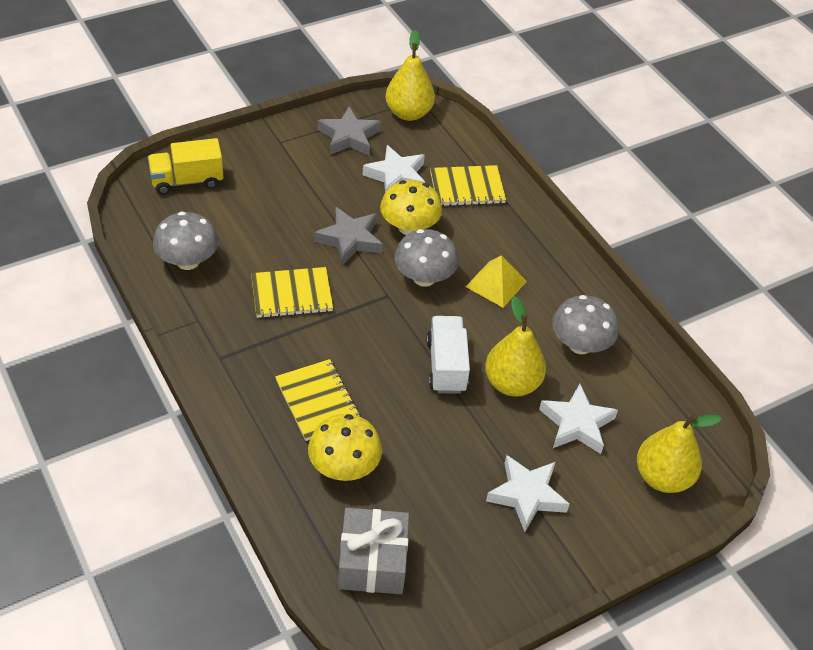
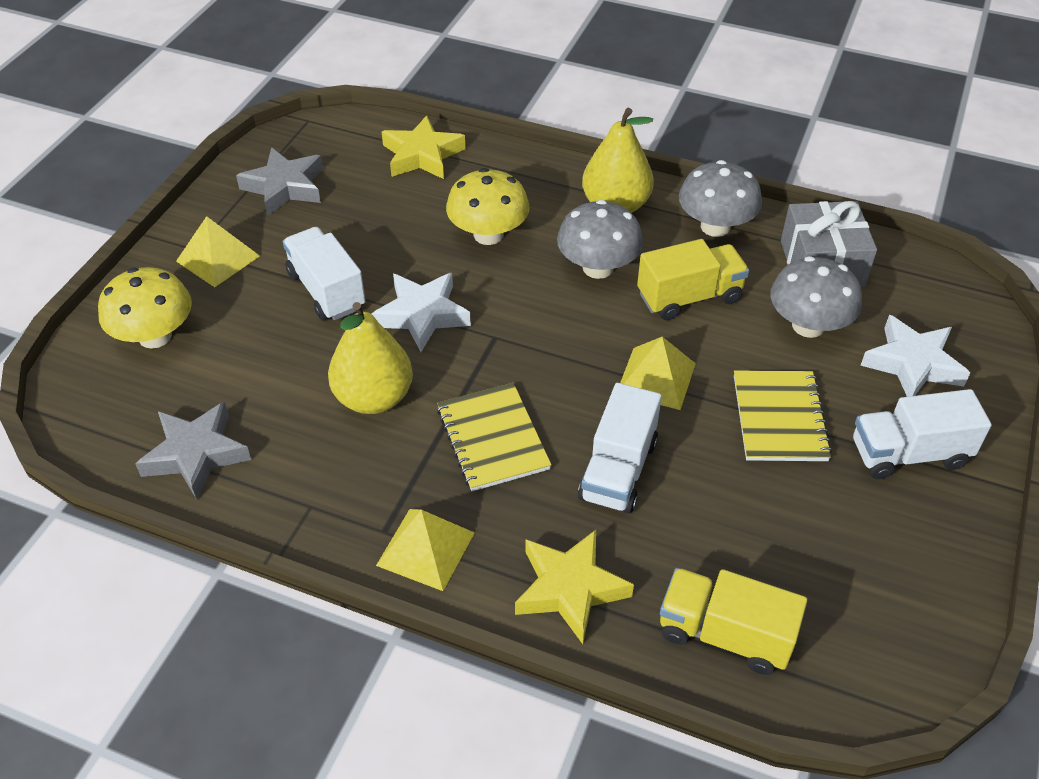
white star: [363,145,425,193] [486,455,570,532] [539,384,618,454] = 3 -> [372,273,471,352] [860,315,970,397] = 2
white truck: [426,316,470,394] = 1 -> [283,227,365,321] [578,383,662,514] [853,389,992,479] = 3
yellow notebook: [251,267,333,318] [275,359,361,441] [430,165,506,206] = 3 -> [437,383,551,491] [734,370,832,461] = 2
yellow pear: [386,30,435,121] [485,296,546,396] [637,414,722,493] = 3 -> [328,302,413,414] [582,108,654,213] = 2
yellow pyramid: [466,255,527,308] = 1 -> [176,216,260,287] [376,509,474,591] [620,337,696,410] = 3
yellow star: none = 0 -> [382,115,465,179] [515,530,634,644] = 2
yellow truck: [148,138,224,195] = 1 -> [637,239,749,320] [660,568,807,675] = 2

